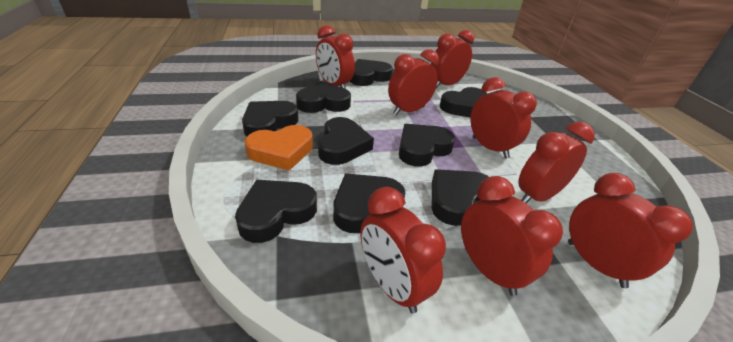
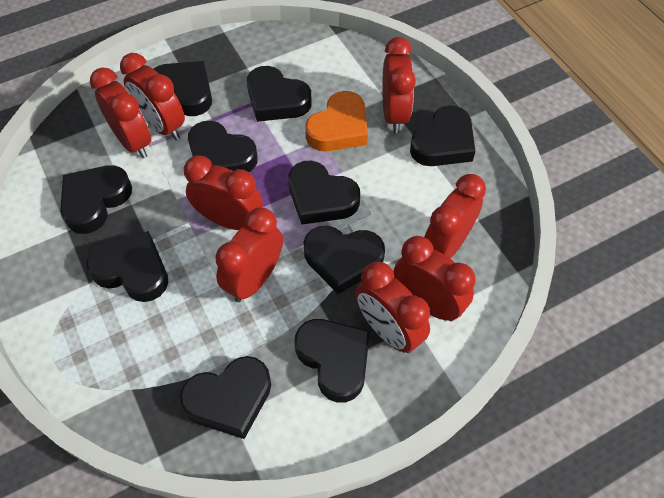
black heart: [235,180,317,243] [242,101,299,136] [296,81,351,113] [318,117,374,165] [333,173,405,233] [350,59,393,86] [399,124,455,167] [432,169,489,226] [440,87,487,117] = 9 -> [60,165,132,234] [86,231,169,302] [154,61,212,116] [180,356,271,439] [188,121,258,172] [247,66,312,122] [289,161,360,225] [295,319,370,403] [303,226,385,294] [410,105,475,166] = 10

